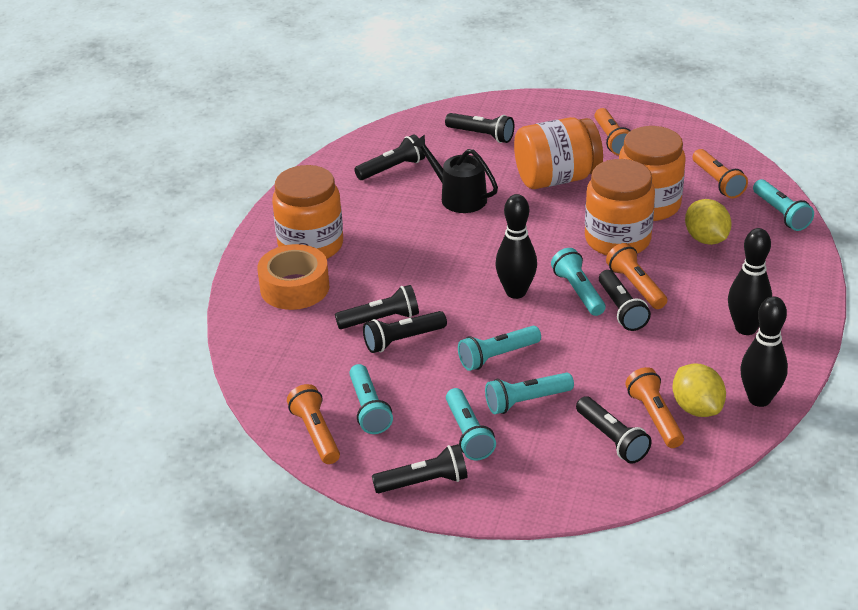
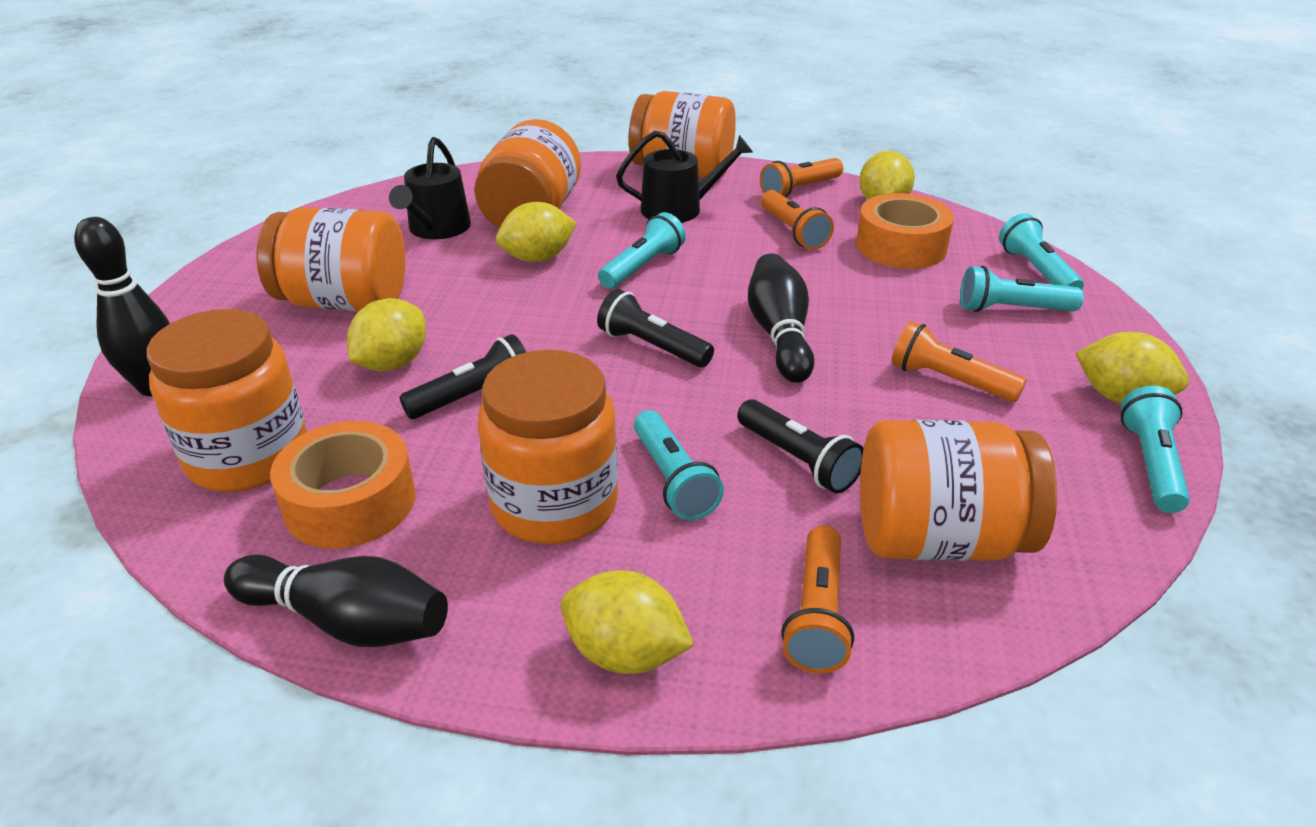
black flashlight: [335,285,419,329] [354,135,425,180] [363,311,447,353] [372,444,468,493] [445,113,514,143] [576,396,652,463] [599,270,651,331] = 7 -> [400,334,526,419] [597,289,714,367] [737,399,864,493] = 3
black watering can: [412,135,498,213] = 1 -> [389,137,471,239] [616,131,753,223] = 2
orange flashlight: [287,384,340,464] [594,108,631,156] [606,243,667,309] [625,367,684,448] [693,149,748,198] = 5 -> [760,158,843,198] [761,190,834,250] [781,525,854,674] [891,321,1027,402] = 4
orange jar: [272,165,343,259] [514,117,603,189] [585,159,655,256] [619,126,686,221] = 4 -> [147,309,307,492] [256,207,405,312] [474,119,581,228] [478,350,618,544] [629,91,736,179] [860,420,1057,561] = 6
orange tape: [257,244,329,310] = 1 -> [270,421,416,549] [856,193,954,269] = 2
turquoise flashlight: [349,364,393,434] [446,388,496,461] [458,326,541,371] [485,372,574,414] [551,248,606,316] [753,179,814,231] = 6 -> [598,212,686,289] [634,410,724,520] [960,266,1084,312] [999,213,1084,289] [1121,386,1190,513] = 5
yellow lemon: [672,364,726,417] [685,199,732,245] = 2 -> [347,298,426,371] [496,202,577,262] [561,570,694,674] [859,151,915,200] [1076,332,1189,404] = 5

